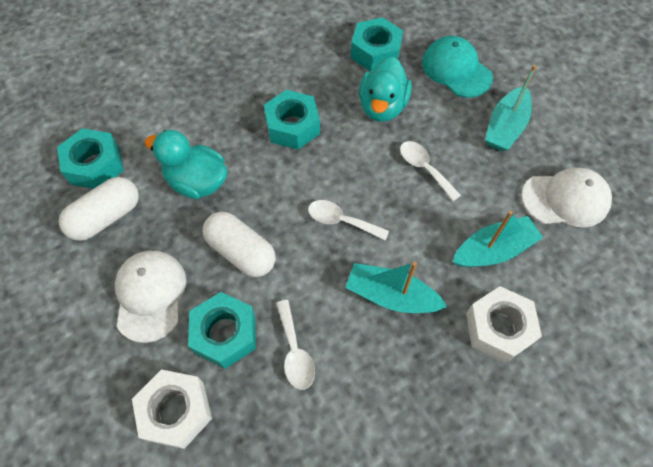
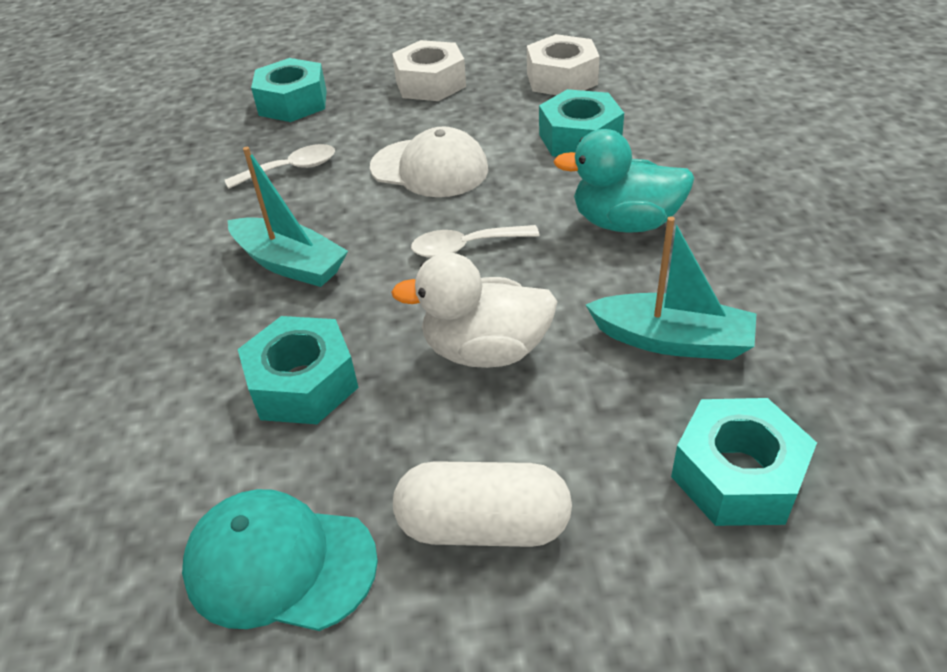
turquoise boat: [345,262,447,313] [453,211,543,267] [485,65,537,151] = 3 -> [228,147,348,287] [586,216,756,360] = 2
turquoise duck: [145,130,228,199] [359,56,412,122] = 2 -> [553,129,694,233] = 1
white cap: [115,250,186,343] [521,167,612,227] = 2 -> [370,126,488,197] = 1
white capsule: [59,177,139,241] [203,211,276,277] = 2 -> [393,461,572,547] = 1
white duck: none = 0 -> [391,252,558,368] = 1
white spoon: [276,300,315,390] [308,200,389,241] [400,141,461,201] = 3 -> [225,144,335,189] [411,225,540,258] = 2

